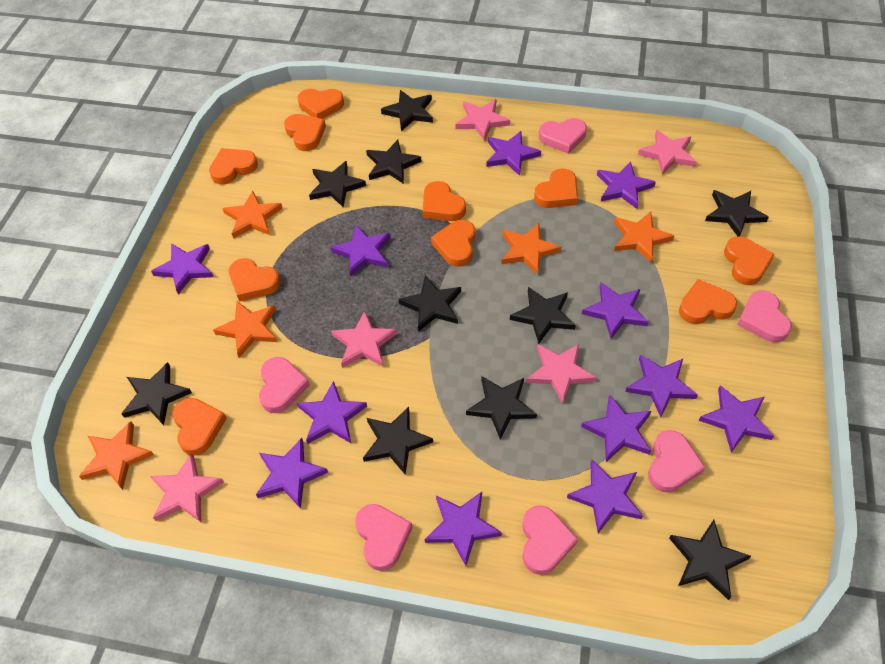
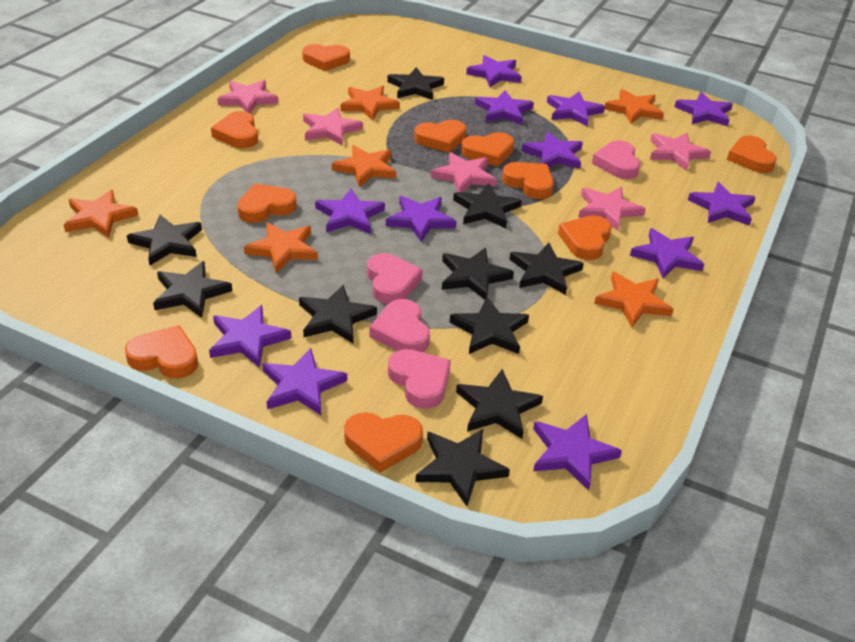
orange star: [79,421,154,490] [213,301,277,358] [222,191,283,239] [501,223,561,275] [614,212,674,263] = 5 -> [64,190,139,238] [244,222,318,273] [332,145,396,187] [340,86,400,121] [594,272,673,328] [605,89,664,124] = 6
pink heart: [259,357,310,413] [355,504,413,571] [522,505,578,575] [539,118,587,154] [648,430,706,492] [737,290,792,342] = 6 -> [367,253,423,304] [369,299,430,352] [388,349,451,409] [592,140,640,179] = 4

